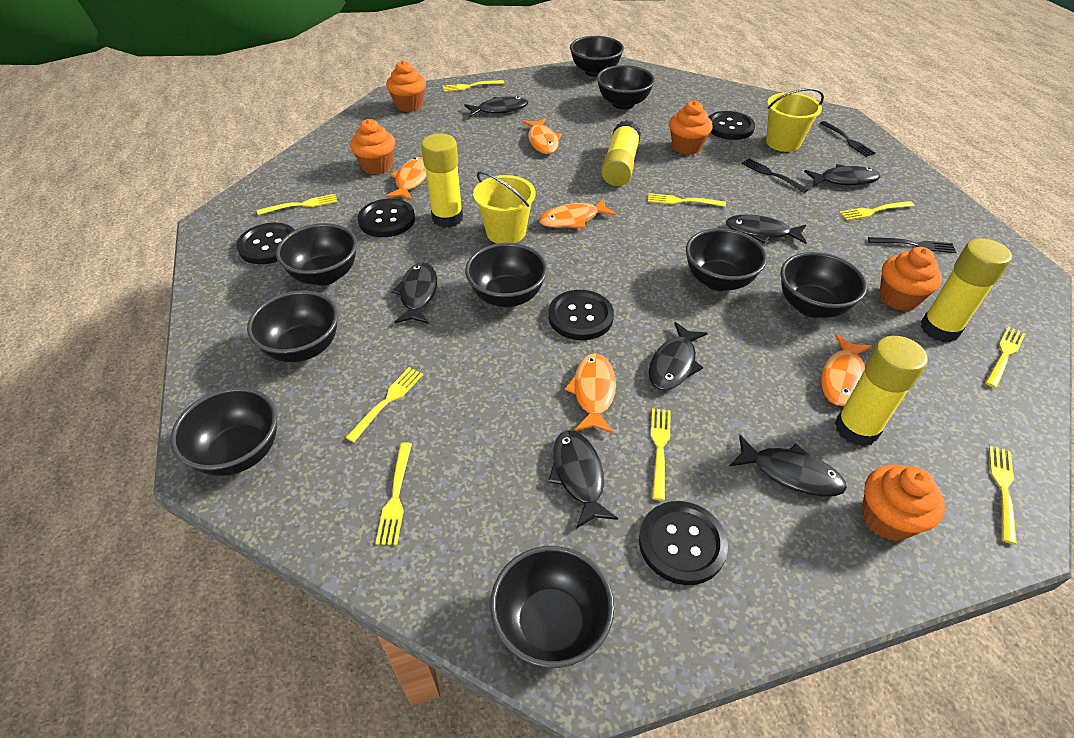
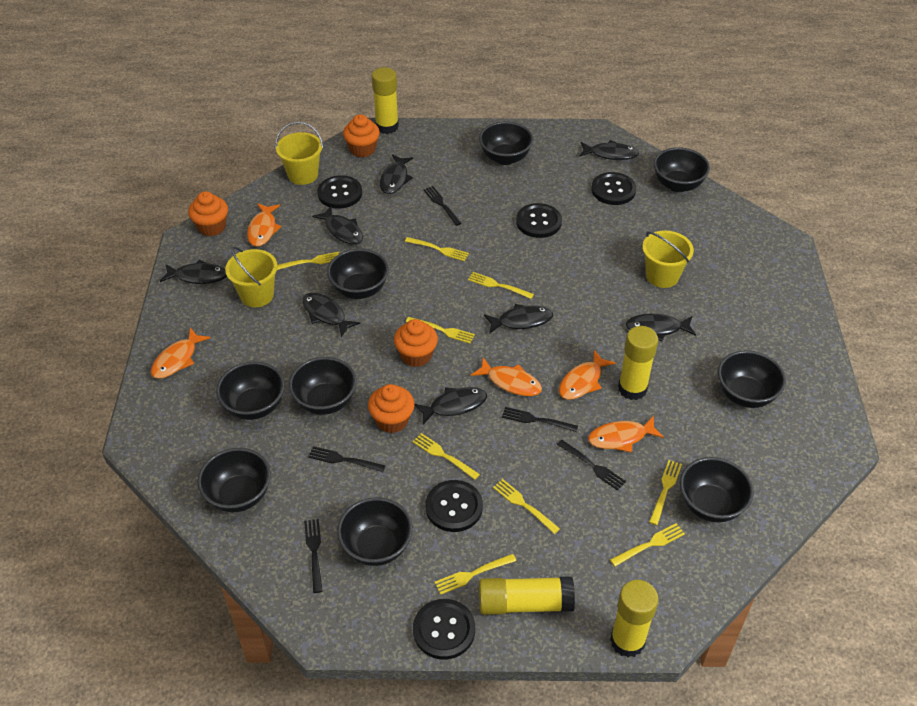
black fish: [391,263,437,324] [464,96,528,117] [548,430,618,529] [648,322,707,391] [726,215,807,244] [730,435,847,497] [804,164,880,187] = 7 -> [160,260,227,284] [302,293,360,337] [312,206,363,245] [380,154,413,194] [414,387,487,424] [484,304,553,334] [579,140,639,160] [626,313,696,341] = 8
black fork: [741,158,809,193] [820,121,876,157] [868,237,956,253] = 3 -> [304,519,323,593] [308,446,386,472] [423,186,462,226] [502,407,578,432] [557,440,626,491] = 5
orange cupcake: [350,119,395,174] [386,60,426,112] [669,100,713,155] [862,465,945,541] [879,247,942,311] = 5 -> [188,191,228,236] [343,114,380,158] [368,384,414,433] [394,319,438,367] = 4
yellow bucket: [473,171,535,244] [766,88,824,152] = 2 -> [225,247,278,307] [275,122,323,185] [642,231,694,288] = 3

